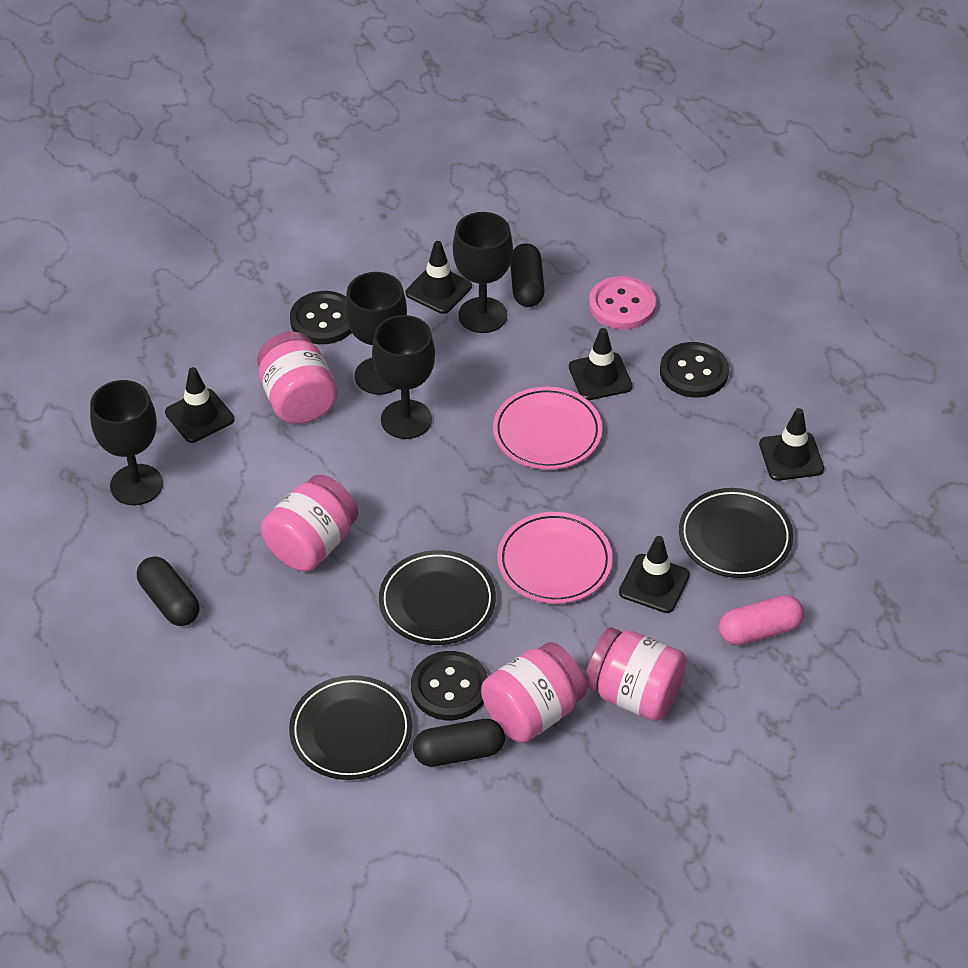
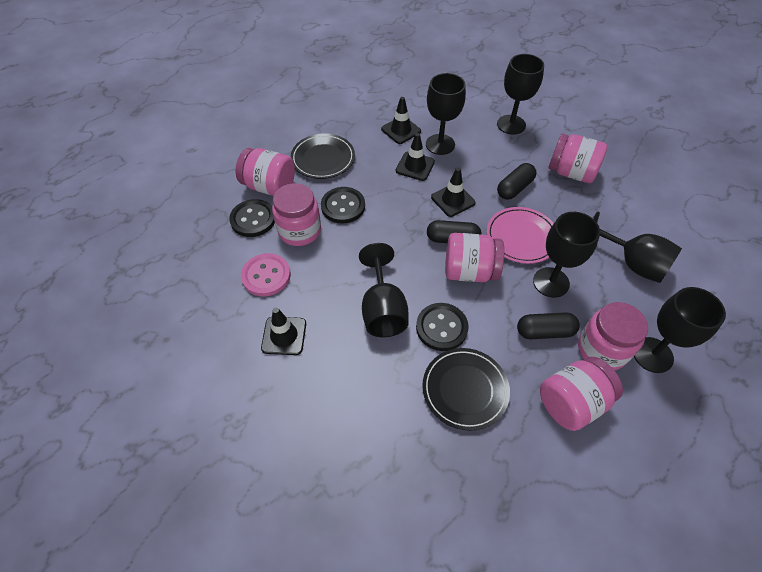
black goblet: [90,380,163,505] [345,272,407,395] [372,315,435,439] [453,212,513,333] = 4 -> [359,243,408,337] [426,73,466,155] [497,54,544,135] [533,212,600,298] [593,212,682,283] [634,287,726,373] = 6
black plate: [289,675,412,780] [379,550,496,645] [679,488,793,578] = 3 -> [291,133,355,179] [422,348,510,431] = 2
black traffic cone: [165,367,235,443] [406,241,472,314] [569,328,633,400] [619,536,690,613] [759,408,824,481] = 5 -> [261,308,306,355] [381,97,421,144] [396,133,435,181] [431,167,475,217] = 4
pink capsule: [719,595,804,645] = 1 -> none = 0
pink jar: [257,331,337,424] [261,475,358,572] [481,642,587,743] [585,627,687,721] = 4 -> [236,148,295,196] [272,183,321,246] [445,233,504,282] [540,357,623,431] [548,133,607,183] [578,302,648,370] = 6
pink plate: [493,387,603,470] [497,512,613,604] = 2 -> [487,207,554,264] = 1

